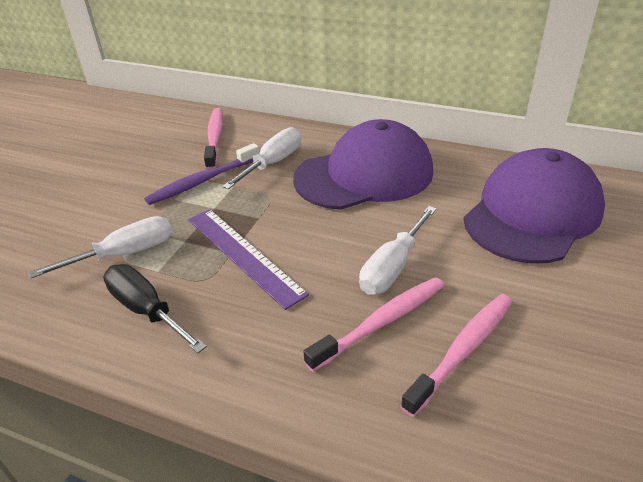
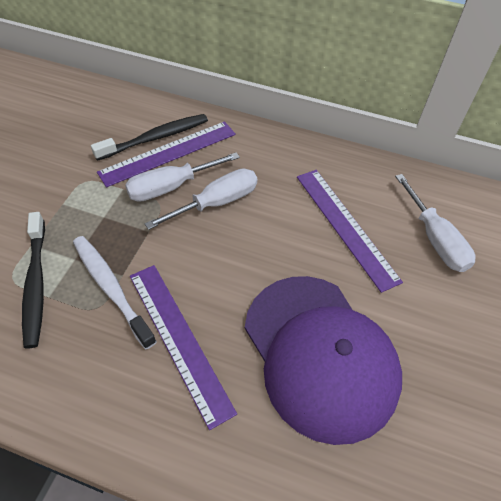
black screwdriver: [103,264,207,353] = 1 -> none = 0
black toothbrush: none = 0 -> [22,212,45,348] [91,114,208,161] = 2
pink toothbrush: [204,108,223,170] [303,277,444,372] [401,294,513,417] = 3 -> none = 0
purple cap: [293,119,433,210] [463,148,605,264] = 2 -> [245,276,402,445] = 1
purple ruler: [188,209,309,310] = 1 -> [97,121,236,187] [130,265,237,430] [297,170,403,293] = 3
purple toothbrush: [144,143,260,205] = 1 -> none = 0
white toothbrush: none = 0 -> [73,236,157,349] = 1

